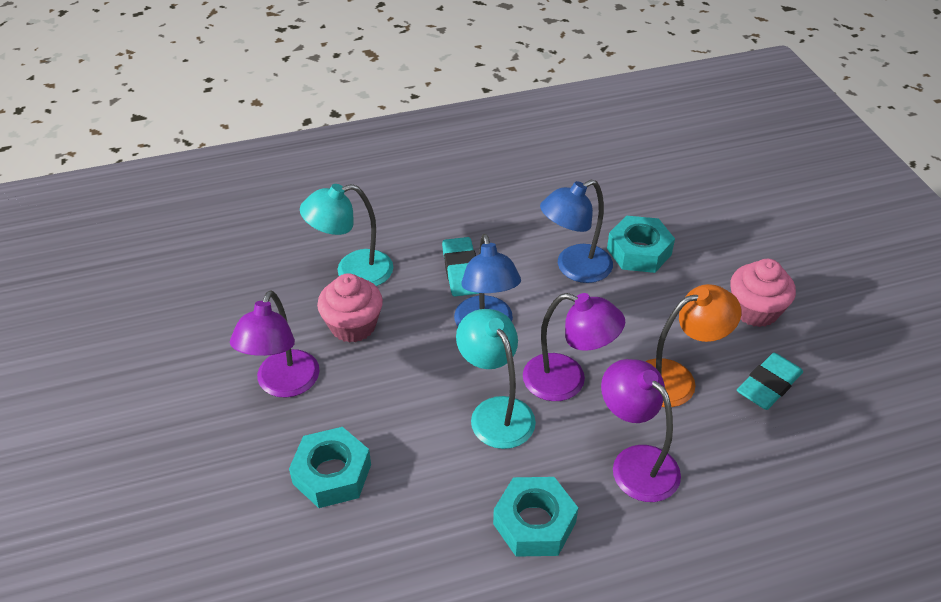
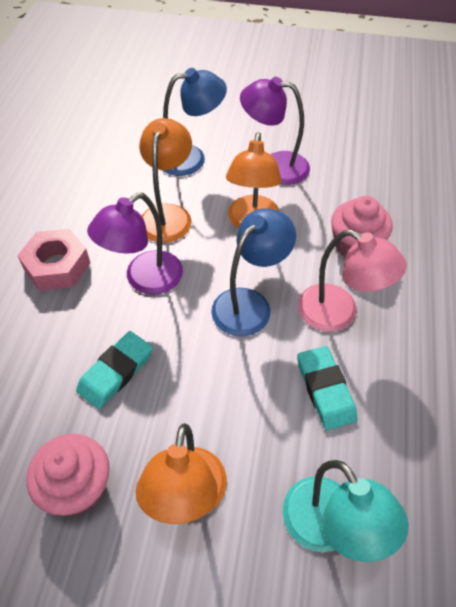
orange lamp: [645,284,741,407] = 1 -> [136,423,227,524] [139,118,192,243] [226,132,282,229] = 3
pink lamp: none = 0 -> [298,230,407,332] = 1
pink nut: none = 0 -> [17,229,90,291] = 1
purple lamp: [230,290,320,398] [523,293,625,401] [601,359,681,502] = 3 -> [87,193,183,295] [240,77,310,185] = 2
turquoise lamp: [300,184,393,286] [456,309,536,449] = 2 -> [283,460,409,562] = 1
turquoise nut: [289,427,371,508] [493,477,578,557] [607,216,675,273] = 3 -> none = 0

